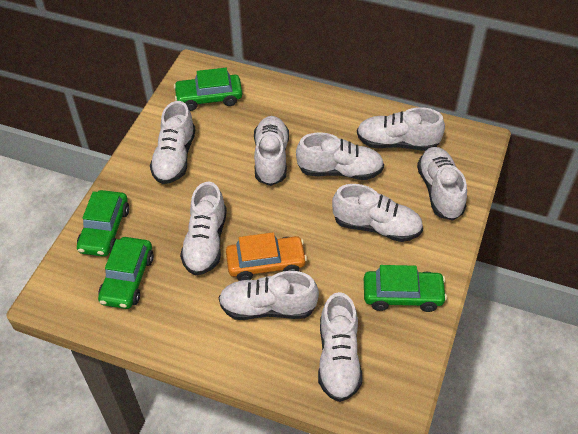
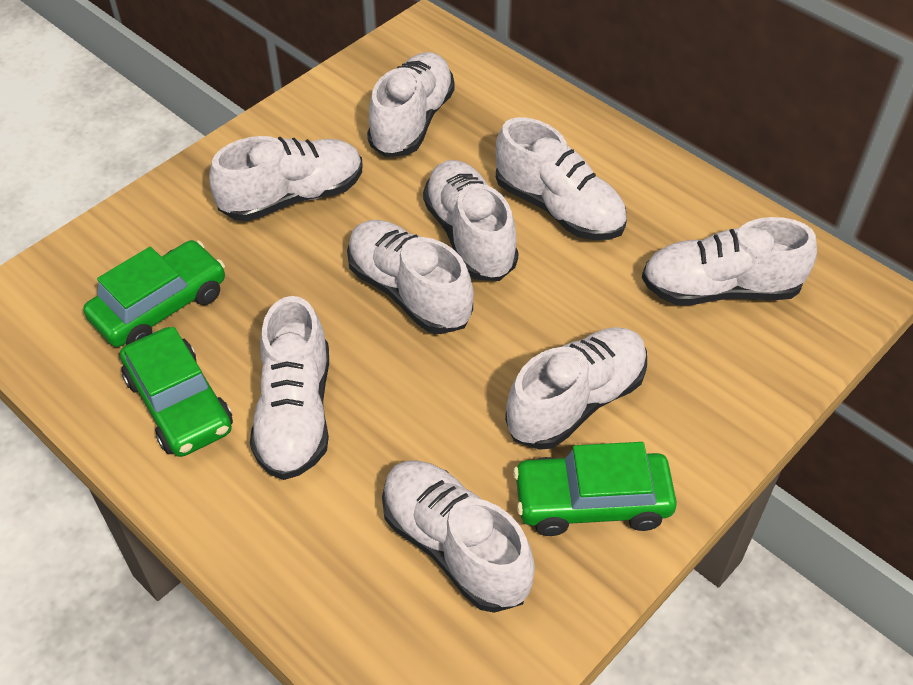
green car: [77,190,129,257] [98,237,154,309] [174,68,242,111] [364,265,447,312] = 4 -> [83,240,225,347] [120,327,233,457] [513,442,677,536] = 3
orange car: [226,232,307,281] = 1 -> none = 0

